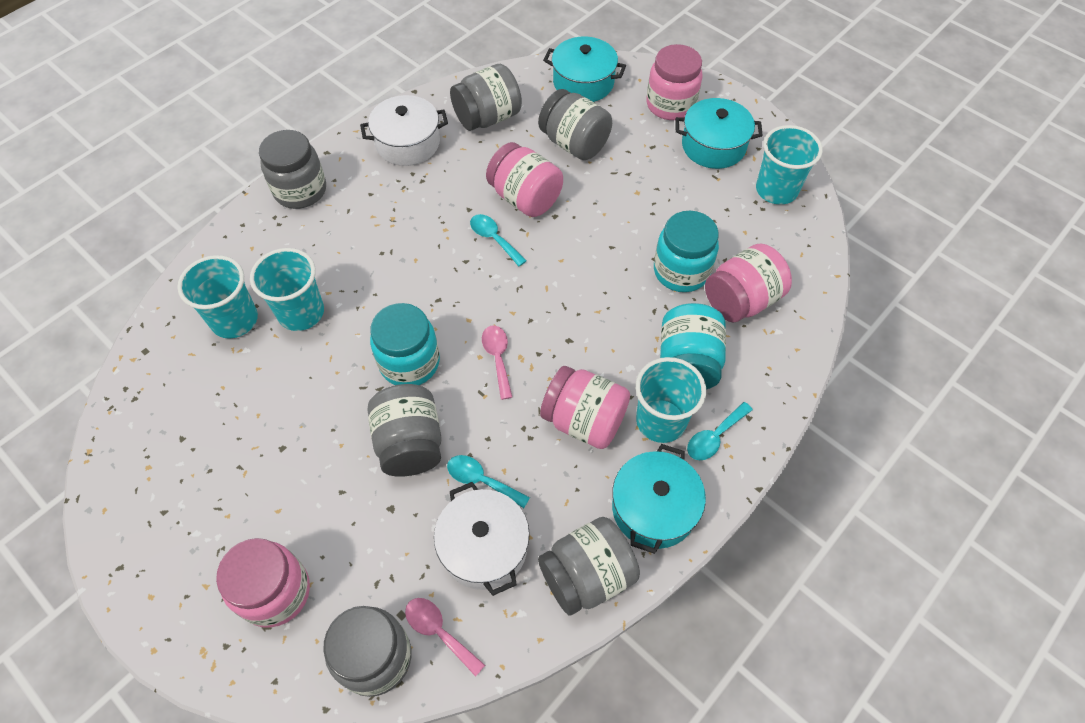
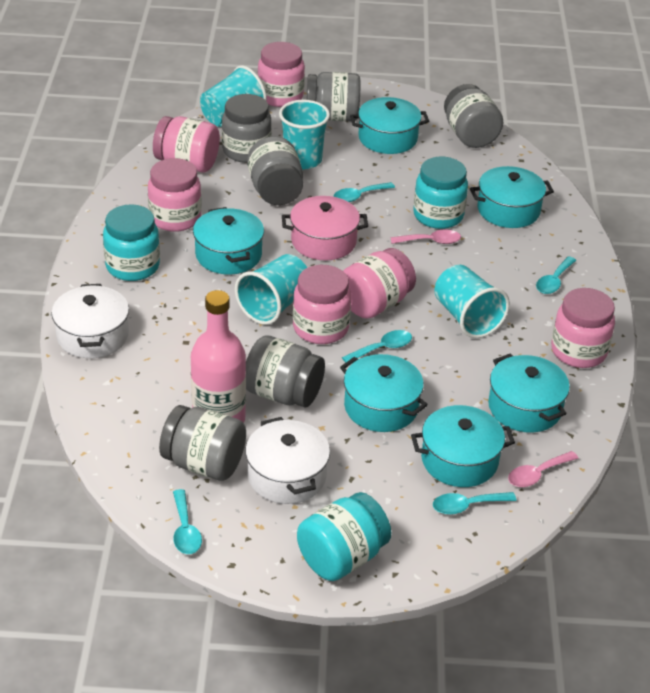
pink bottle: none = 0 -> [191,290,246,423] = 1
pink jar: [216,538,310,628] [486,142,563,217] [540,366,630,449] [646,44,703,120] [705,243,792,323] = 5 -> [148,158,202,232] [153,116,220,173] [257,42,305,107] [293,265,351,344] [343,248,416,319] [551,288,615,368] = 6
pink pot: none = 0 -> [282,196,368,260] = 1
turquoise pot: [543,37,626,102] [612,444,706,554] [675,98,763,169] = 3 -> [193,207,264,274] [340,354,428,432] [350,97,429,154] [411,405,515,487] [470,166,554,228] [488,353,570,433] = 6
turquoise spoon: [447,455,530,508] [470,214,527,267] [687,402,753,460] = 3 -> [173,489,202,554] [333,182,395,202] [342,330,412,363] [433,492,516,515] [536,256,576,294] = 5

